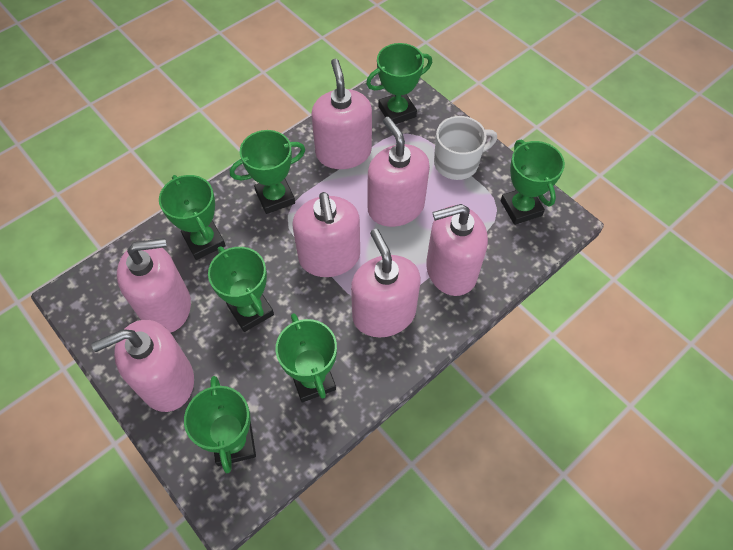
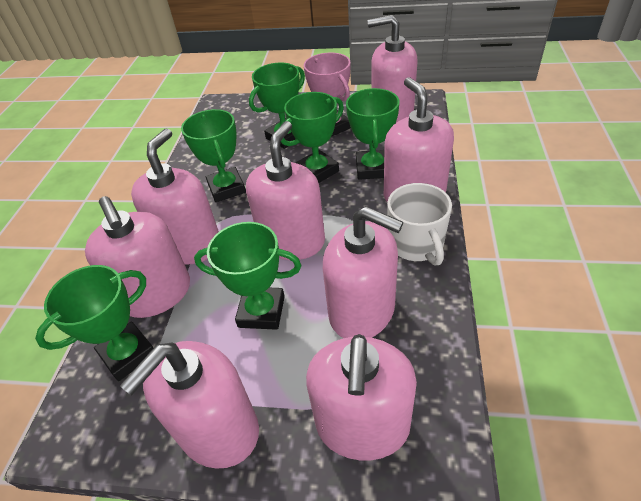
green trophy: [159,175,226,260] [184,376,256,473] [208,246,274,332] [230,130,305,214] [276,313,337,402] [366,43,432,124] [501,140,565,225] = 7 -> [35,265,153,381] [181,109,246,202] [194,222,301,330] [249,63,305,149] [281,92,344,183] [346,88,399,180] = 6
pink soap dispenser: [91,320,194,412] [117,238,191,333] [293,192,360,277] [311,59,372,169] [351,229,420,337] [368,117,430,227] [426,204,488,296] = 7 -> [85,196,190,318] [120,341,259,469] [131,128,219,265] [246,121,325,260] [306,334,417,461] [323,206,404,338] [368,15,418,123] [384,77,454,202] = 8
pink trophy: none = 0 -> [304,53,351,137] = 1

